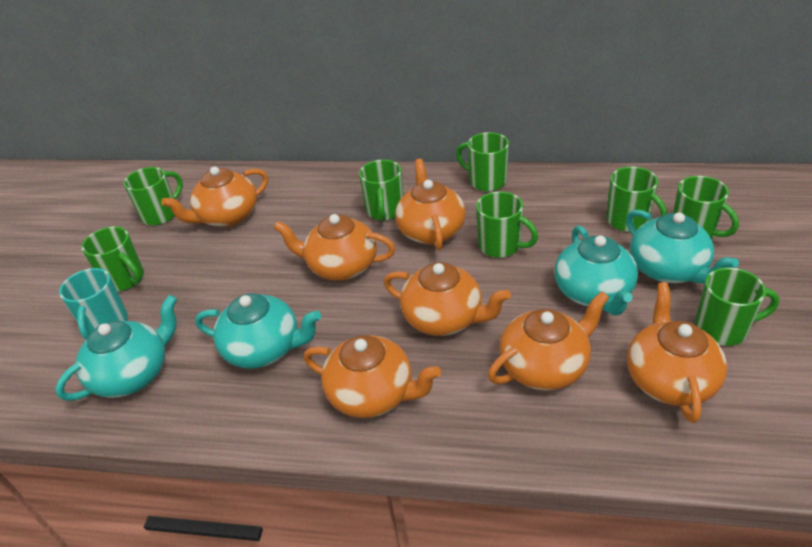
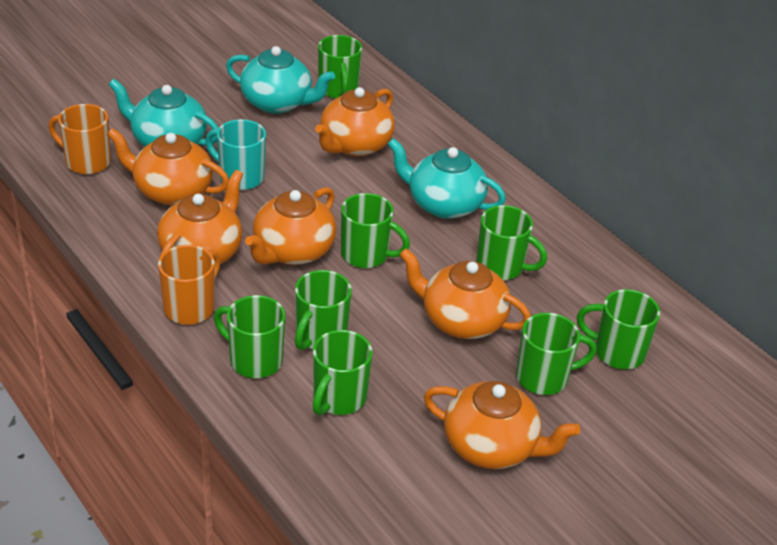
orange mug: none = 0 -> [49,104,111,174] [158,245,221,325] = 2
orange teapot: [161,166,268,227] [273,214,395,280] [304,335,441,418] [384,262,511,336] [395,159,466,250] [488,291,609,391] [627,282,727,423] = 7 -> [107,128,229,205] [157,170,243,264] [245,187,336,265] [315,87,395,156] [399,248,531,339] [424,381,580,469] = 6
turquoise teapot: [55,295,177,400] [195,293,321,369] [555,225,638,315] [626,210,739,284] = 4 -> [108,79,219,147] [226,46,335,114] [388,138,506,219] = 3

